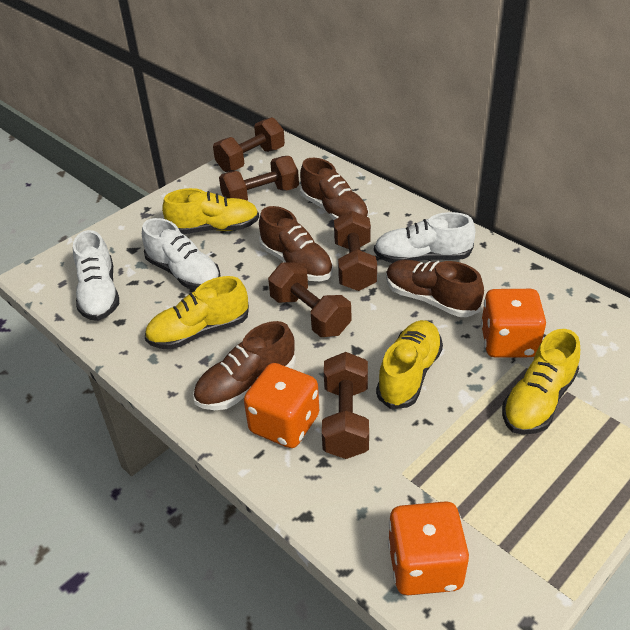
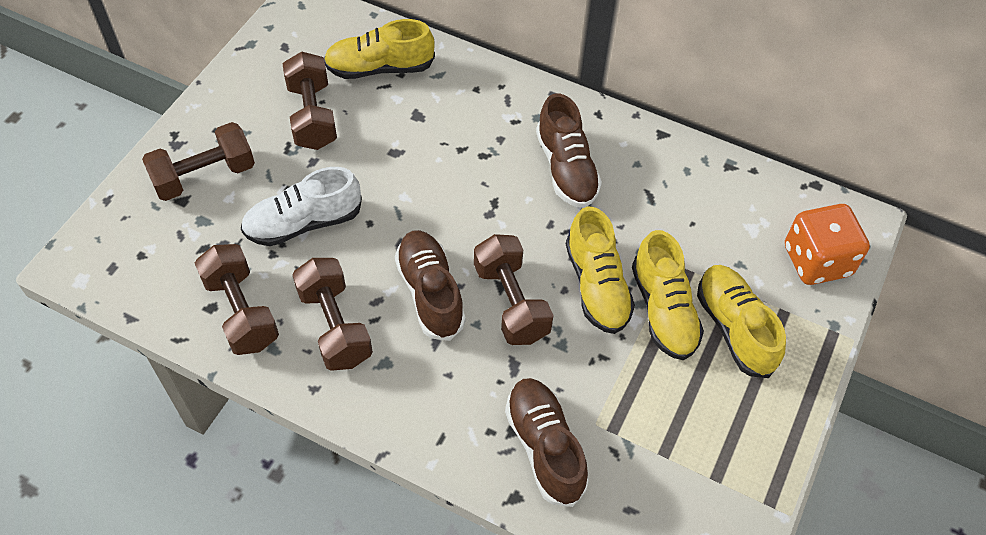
brown shoe: [193,321,296,410] [259,206,333,281] [300,158,369,220] [386,260,484,317] = 4 -> [395,230,466,341] [505,378,588,507] [536,93,602,208] = 3
orange dice: [244,363,319,448] [388,501,469,595] [481,289,546,358] = 3 -> [785,204,870,285] = 1
white shoe: [73,230,119,321] [142,218,220,290] [374,212,475,263] = 3 -> [241,167,362,246] = 1

